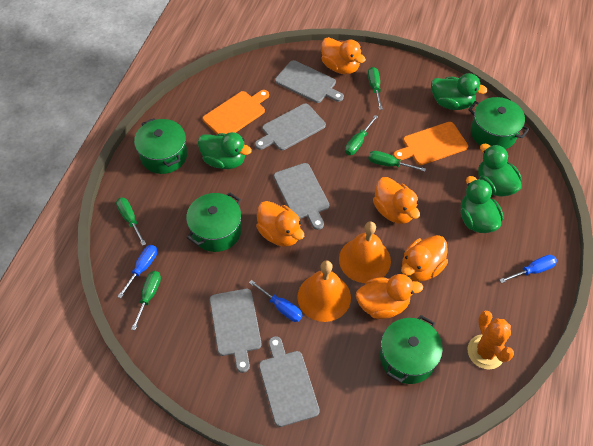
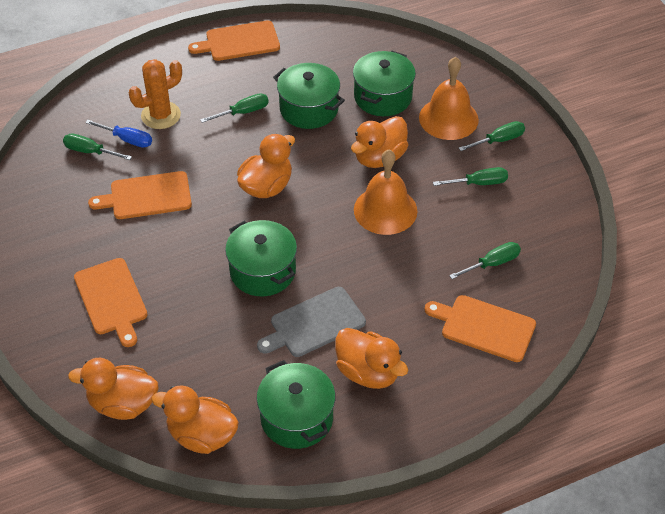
blue screwdriver: [117,245,157,298] [249,280,303,322] [500,255,557,283] = 3 -> [85,120,152,148] = 1
green duck: [198,132,252,169] [431,73,488,110] [461,176,504,233] [478,143,522,197] = 4 -> none = 0
grey cutting board: [210,289,261,373] [255,104,326,150] [259,336,320,427] [274,163,329,230] [275,60,344,103] = 5 -> [257,287,366,357] = 1
orange cutting board: [203,90,269,134] [393,122,468,165] = 2 -> [74,258,148,347] [88,171,192,219] [188,21,280,61] [424,295,536,362] = 4

